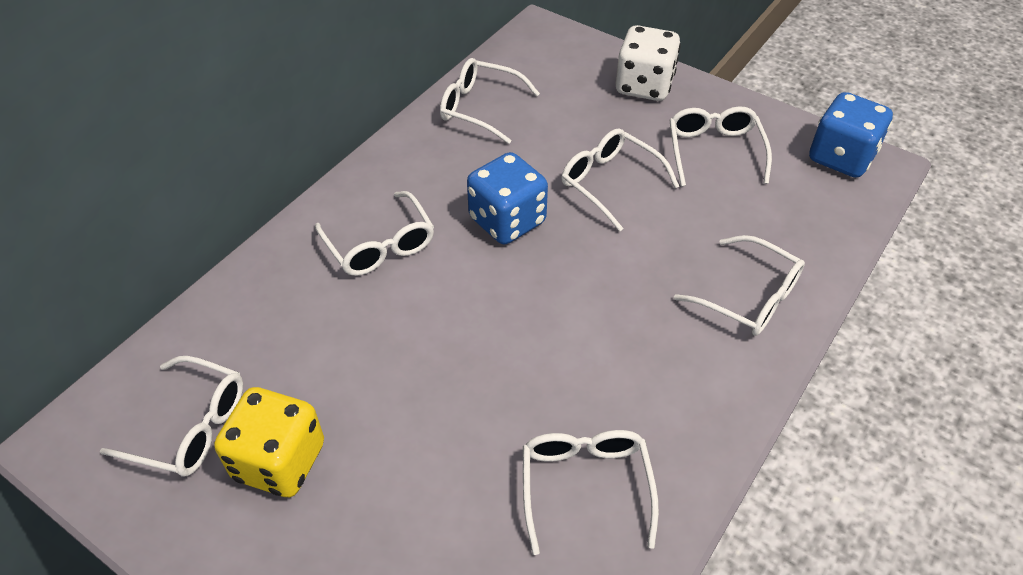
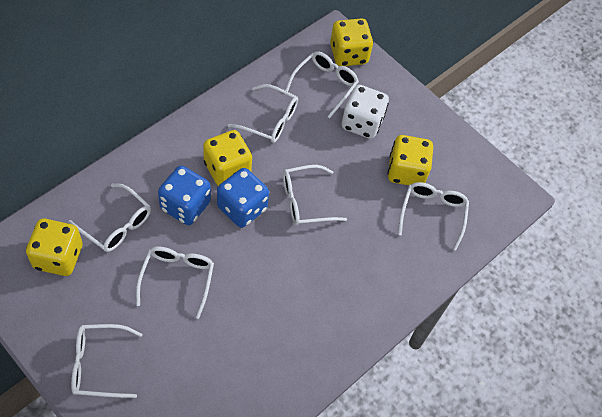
yellow dice: [214,387,324,497] = 1 -> [26,219,82,276] [203,130,252,186] [330,18,373,66] [388,135,433,185] = 4

